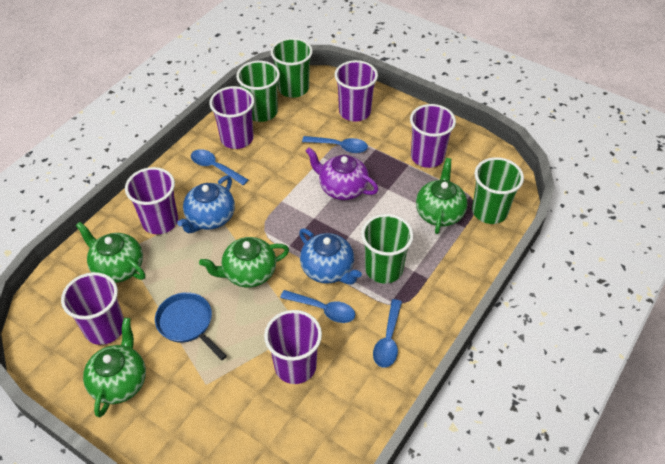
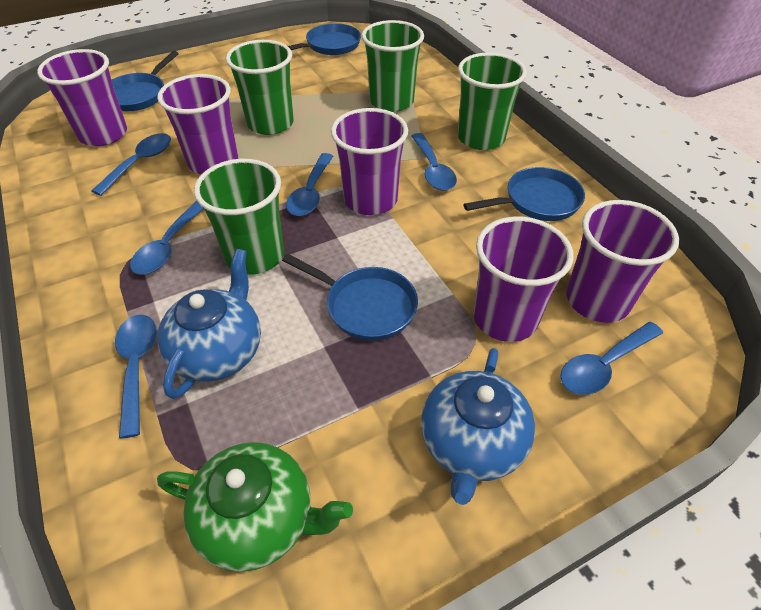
blue pan: [155,292,227,360] = 1 -> [111,51,179,111] [282,254,418,341] [288,23,361,55] [463,167,585,221] = 4
blue spoon: [191,149,248,186] [280,290,355,323] [302,136,368,153] [373,299,402,368] = 4 -> [92,133,171,196] [115,315,157,438] [130,201,204,275] [286,153,333,216] [412,133,457,191] [560,322,663,395] = 6
green teapot: [76,222,145,283] [83,318,146,417] [199,237,289,288] [416,158,467,234] = 4 -> [157,442,353,572] = 1
purple cup: [61,272,124,345] [125,167,178,234] [209,86,254,149] [264,310,322,384] [335,60,378,122] [410,104,456,168] = 6 -> [37,49,127,146] [157,74,238,174] [331,108,408,215] [473,217,573,342] [566,200,679,323] = 5
purple teapot: [305,147,379,200] = 1 -> none = 0

